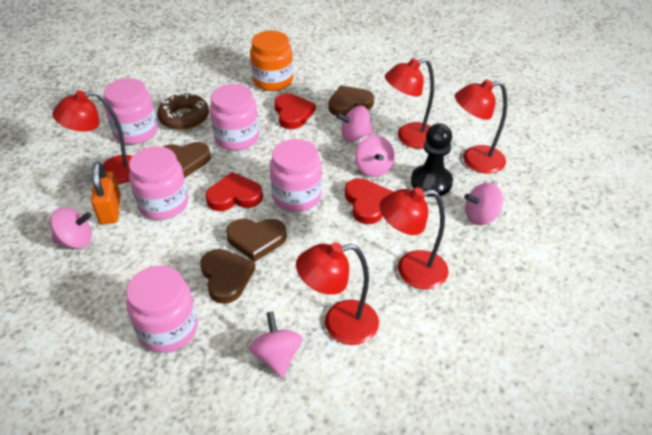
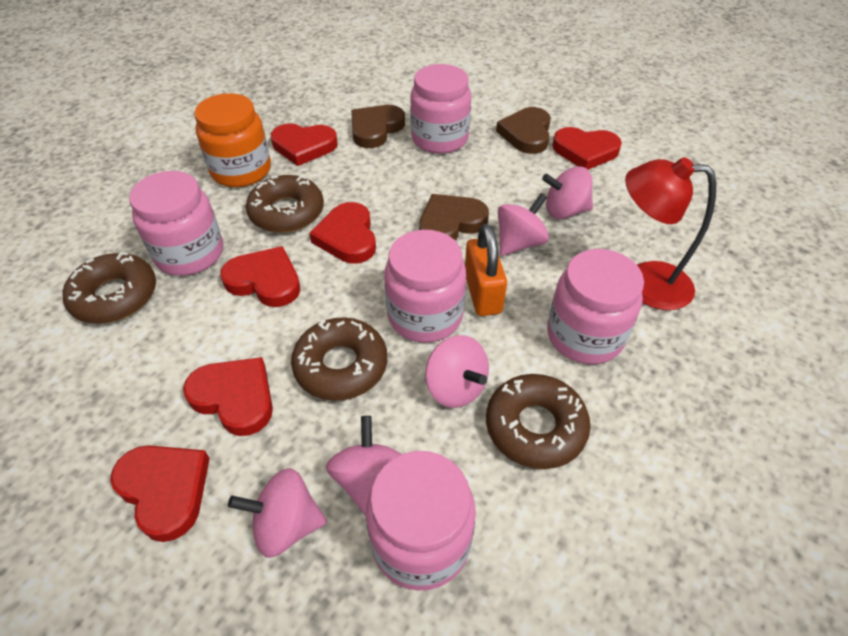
black pawn: [411,123,453,197] = 1 -> none = 0
brown donut: [157,93,209,130] = 1 -> [62,253,156,324] [246,175,324,233] [291,317,387,401] [486,374,591,469] = 4
brown heart: [163,142,211,178] [200,249,256,304] [226,219,287,262] [328,85,374,116] = 4 -> [351,105,405,148] [419,194,489,241] [496,107,551,154] = 3
red heart: [205,172,263,211] [274,93,316,129] [345,178,394,224] = 3 -> [110,445,210,542] [183,357,273,436] [220,246,300,307] [271,123,338,166] [309,202,376,263] [552,127,622,170] = 6
red lamp: [53,91,132,184] [296,242,379,345] [380,187,448,289] [385,58,434,149] [455,79,507,174] = 5 -> [625,157,716,310] = 1

